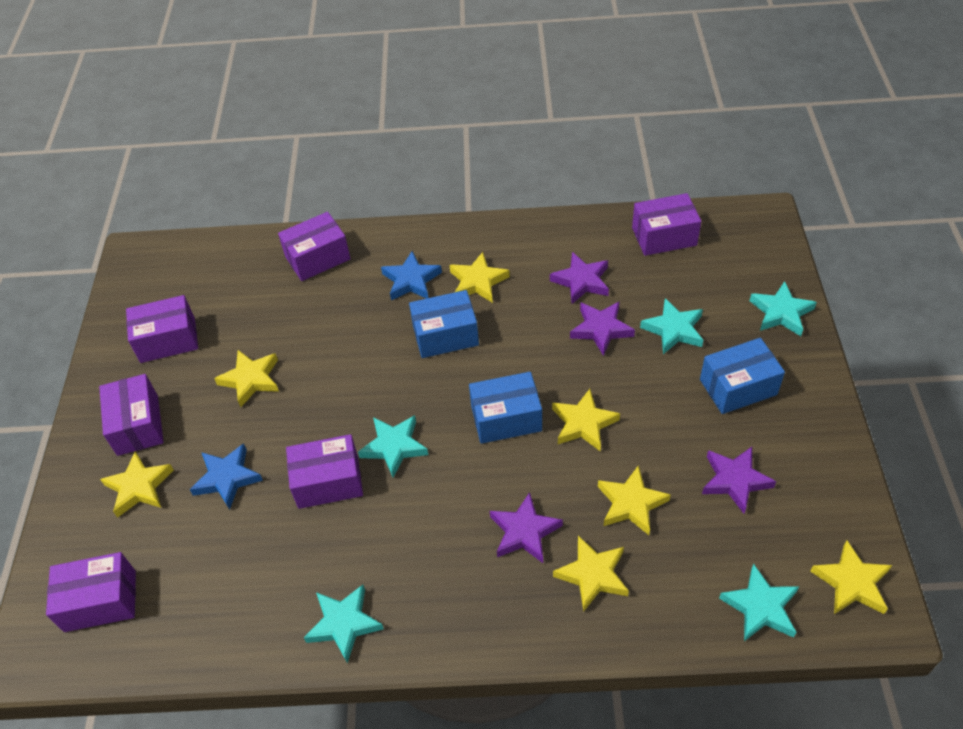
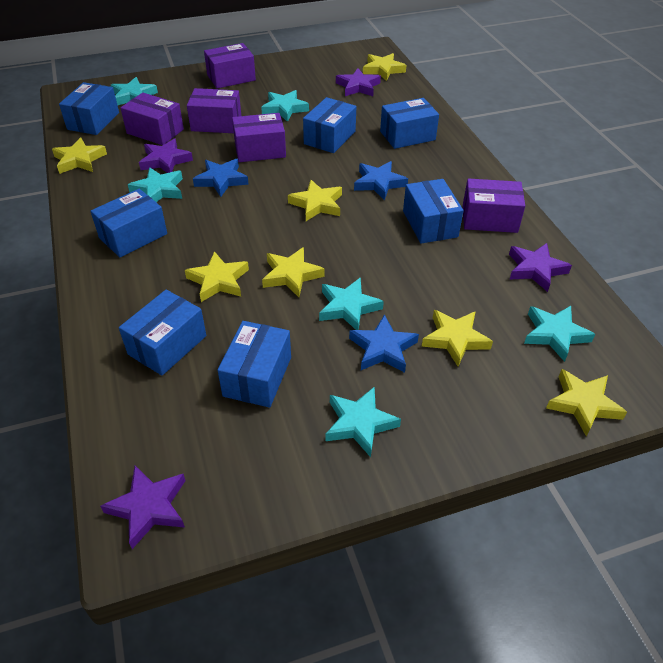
blue box: [409,290,479,358] [469,372,542,444] [700,338,785,414] = 3 -> [59,82,119,135] [90,189,167,258] [119,290,206,375] [218,321,291,407] [303,97,356,153] [380,98,439,149] [403,179,464,243] = 7
blue star: [189,443,263,510] [381,251,442,300] = 2 -> [193,159,249,197] [349,314,419,373] [354,161,408,200] = 3
purple box: [46,552,136,632] [99,374,164,456] [126,295,198,363] [278,212,351,281] [286,434,363,509] [632,193,701,256] = 6 -> [121,93,184,145] [187,88,241,133] [204,43,256,89] [232,113,286,162] [463,179,525,233] = 5
turquoise star: [304,585,384,663] [358,415,428,478] [640,298,703,354] [719,564,799,641] [750,281,817,336] = 5 -> [111,77,158,105] [128,167,183,202] [261,90,309,122] [319,277,384,330] [326,387,401,457] [524,306,595,362] = 6

